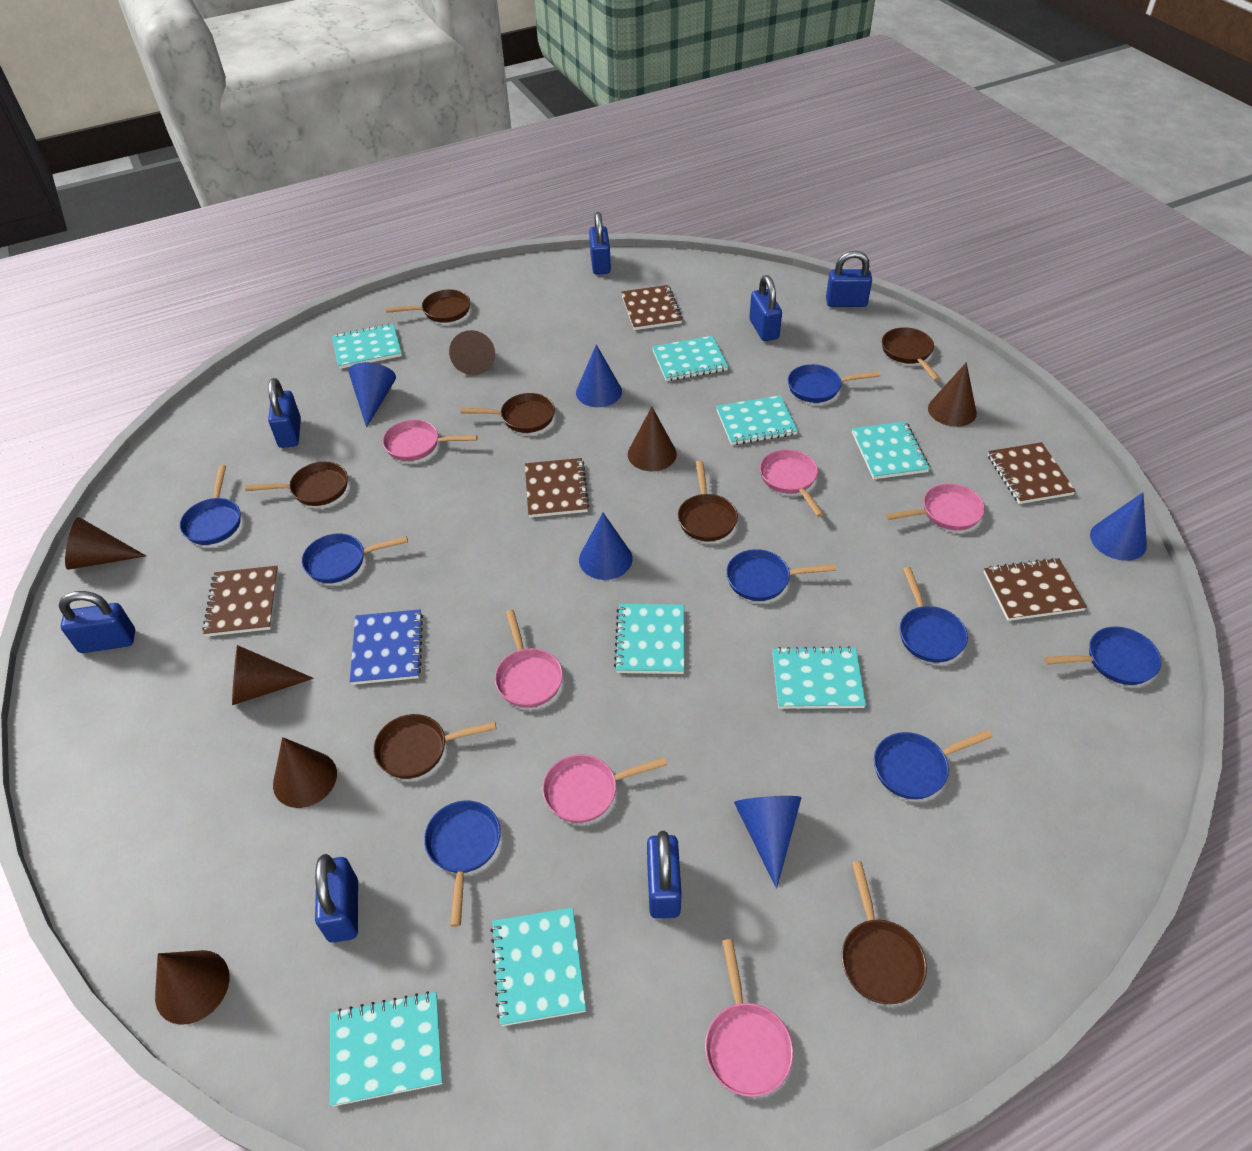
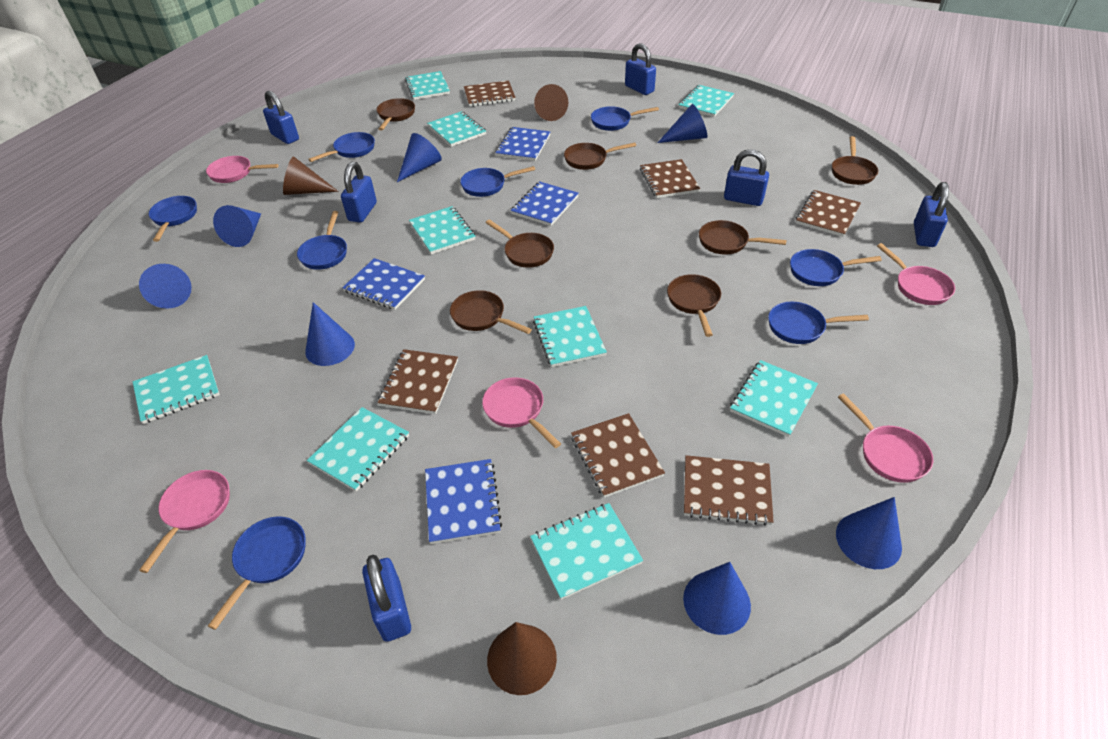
blue cone: [348,362,396,427] [576,344,622,407] [579,513,633,580] [734,796,801,889] [1090,493,1147,561] = 5 -> [139,264,192,309] [213,205,261,247] [305,302,355,366] [397,133,442,182] [658,104,707,143] [683,562,751,635] [836,497,902,569] = 7
blue notebook: [350,609,423,685] = 1 -> [342,258,425,310] [425,459,502,544] [495,127,550,161] [510,181,579,226] = 4
blue padlock: [59,591,135,653] [268,378,301,448] [315,854,358,943] [589,212,611,275] [647,831,682,919] [749,275,782,341] [826,251,872,307] = 7 -> [263,91,299,144] [341,162,377,223] [362,555,411,642] [625,43,656,95] [724,149,769,206] [914,182,949,247] = 6
brown cone: [65,517,146,570] [155,950,230,1025] [232,645,314,705] [273,737,337,808] [449,330,495,375] [628,407,677,471] [928,362,977,427] = 7 -> [283,156,339,195] [487,622,557,695] [534,84,568,121] = 3
brown notebook: [202,566,278,637] [525,458,590,518] [621,285,683,330] [984,558,1087,621] [988,442,1076,504] = 5 -> [377,349,458,414] [464,80,516,107] [571,413,665,498] [640,159,700,198] [684,455,774,526] [796,190,861,237] = 6
pink pan: [383,420,478,461] [495,609,563,708] [542,754,667,823] [705,939,793,1097] [760,449,824,517] [885,483,985,530] = 6 -> [139,470,230,573] [206,156,279,183] [482,377,561,448] [838,393,933,483] [877,243,955,305] = 5
turquoise notebook: [330,991,443,1106] [332,323,402,369] [490,907,586,1026] [614,604,684,674] [652,336,728,381] [716,395,798,445] [772,646,866,709] [852,421,930,479] = 8 -> [133,355,220,424] [307,407,409,492] [405,71,450,100] [409,206,476,254] [427,111,486,147] [530,503,643,600] [533,306,607,367] [679,85,734,117] [730,360,818,437] = 9

